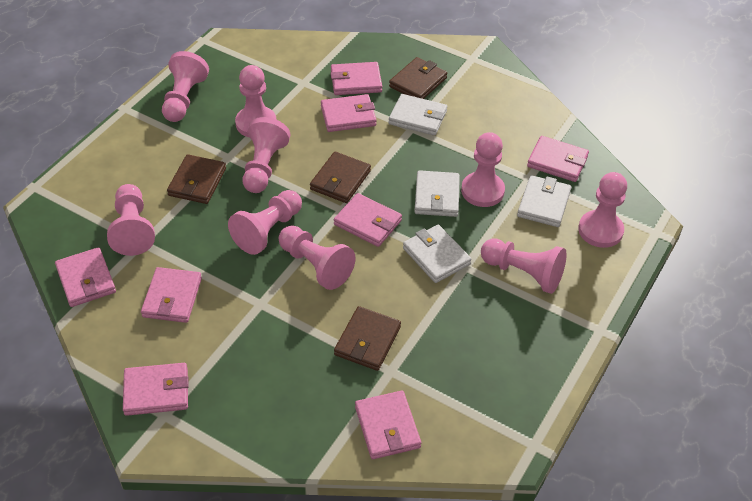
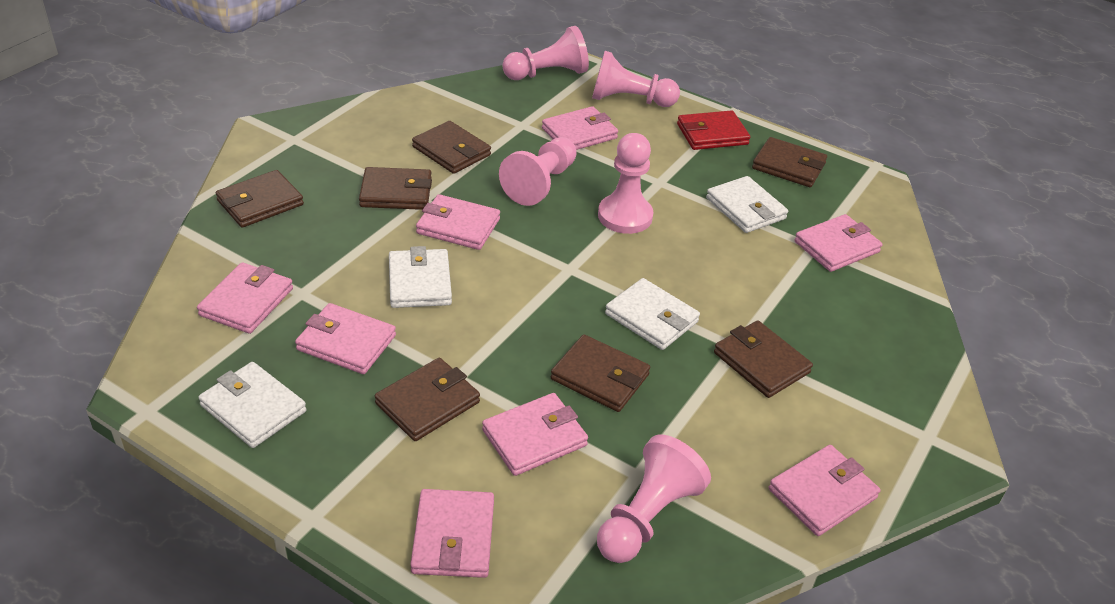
brown wallet: [167,154,226,204] [310,152,371,203] [334,306,401,371] [389,57,447,99] = 4 -> [216,170,304,228] [359,167,432,210] [375,358,480,441] [412,121,491,174] [551,334,650,412] [714,320,813,398] [752,137,827,187] = 7
pink pawn: [107,184,155,256] [162,51,209,122] [228,190,302,255] [235,65,276,137] [243,117,290,193] [279,226,356,290] [461,132,505,207] [481,239,567,294] [578,172,627,248] = 9 -> [499,137,577,206] [502,26,589,80] [592,51,680,107] [597,434,711,563] [598,133,653,234] = 5
red wallet: none = 0 -> [677,110,750,150] = 1

